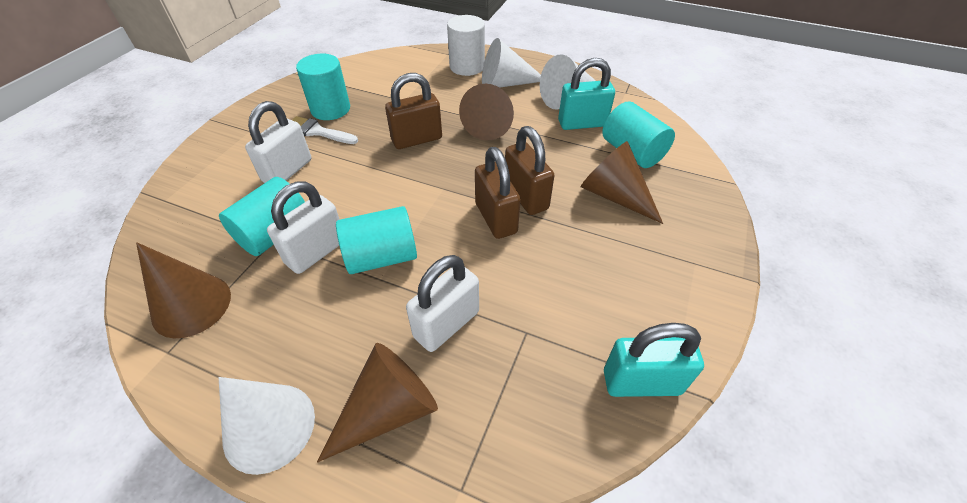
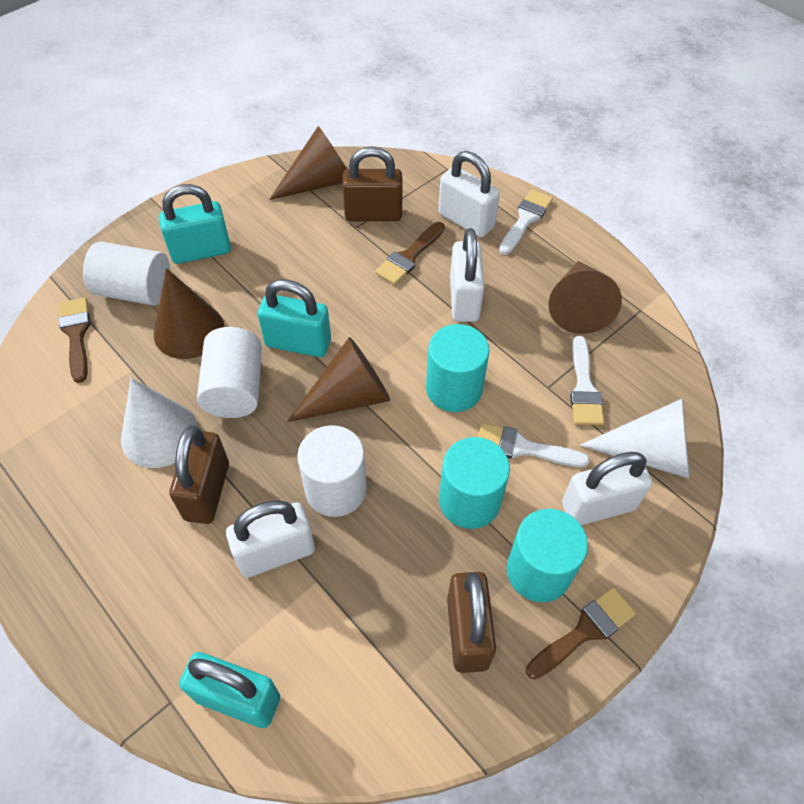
brown brush: none = 0 -> [59,297,90,383] [375,222,445,285] [526,587,636,679] = 3
turquoise cylinder: [219,177,305,256] [296,54,350,120] [336,206,417,274] [602,101,675,168] = 4 -> [426,324,490,412] [439,437,510,529] [507,509,588,602] = 3
turquoise padlock: [558,58,615,130] [604,323,704,397] = 2 -> [159,184,231,264] [179,652,280,728] [258,279,331,357] = 3
white brush: [292,116,358,144] = 1 -> [478,423,590,467] [499,190,553,255] [570,336,604,426] = 3
white cone: [219,377,315,475] [482,38,541,88] [540,54,596,110] = 3 -> [121,378,198,468] [580,399,689,478] = 2
white cylinder: [447,15,485,76] = 1 -> [83,241,170,305] [197,327,262,418] [297,425,367,517] = 3
white padlock: [245,101,311,183] [267,182,340,274] [406,255,479,352] = 3 -> [226,500,315,578] [438,151,500,238] [450,228,484,322] [562,452,652,525] = 4

